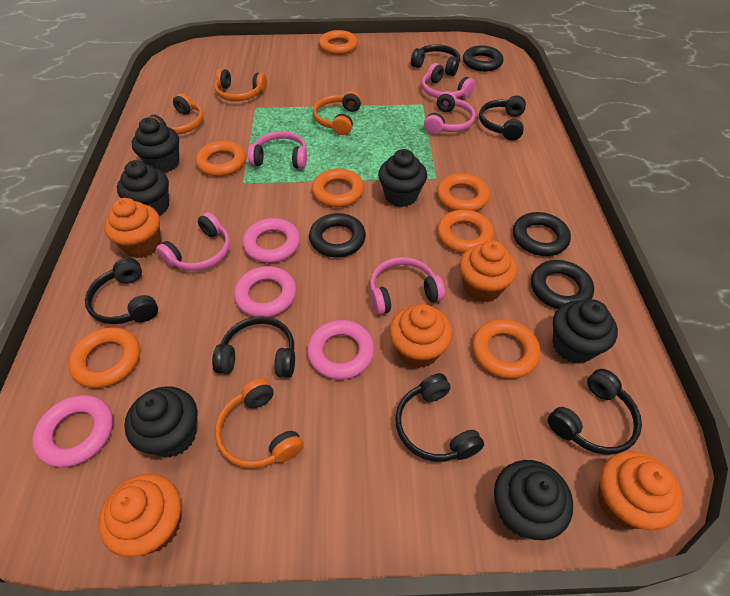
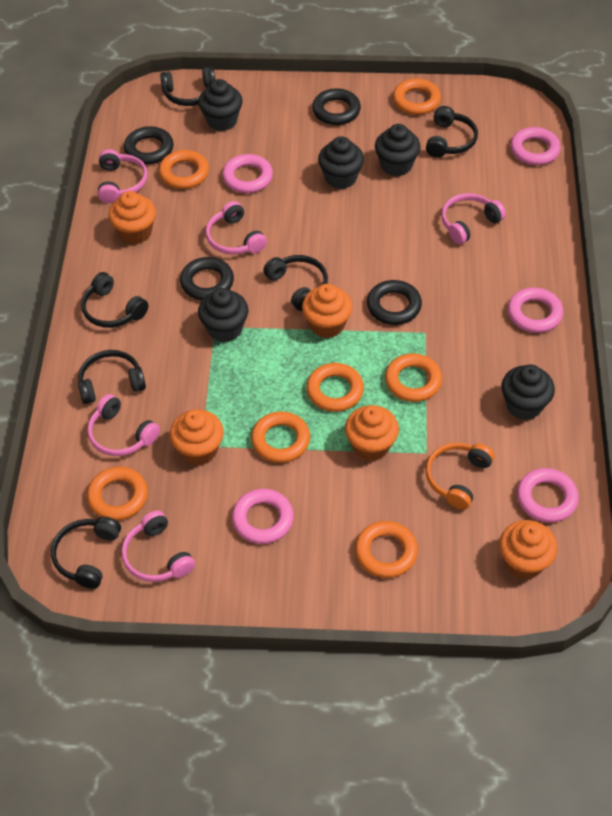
black cupcake: [117,160,169,216] [124,386,198,457] [132,117,179,173] [378,149,427,207] [494,460,573,540] [553,299,618,364] = 6 -> [198,79,243,131] [198,288,248,342] [318,136,364,189] [375,124,421,176] [501,365,555,420] = 5
orange headphones: [150,93,203,134] [214,69,267,101] [215,378,304,469] [313,91,362,135] = 4 -> [426,443,494,510] = 1
pink ring: [32,395,113,467] [234,266,296,317] [243,218,300,263] [307,320,374,380] = 4 -> [222,154,273,193] [232,489,294,544] [508,287,563,333] [511,127,561,165] [517,468,579,523] = 5

